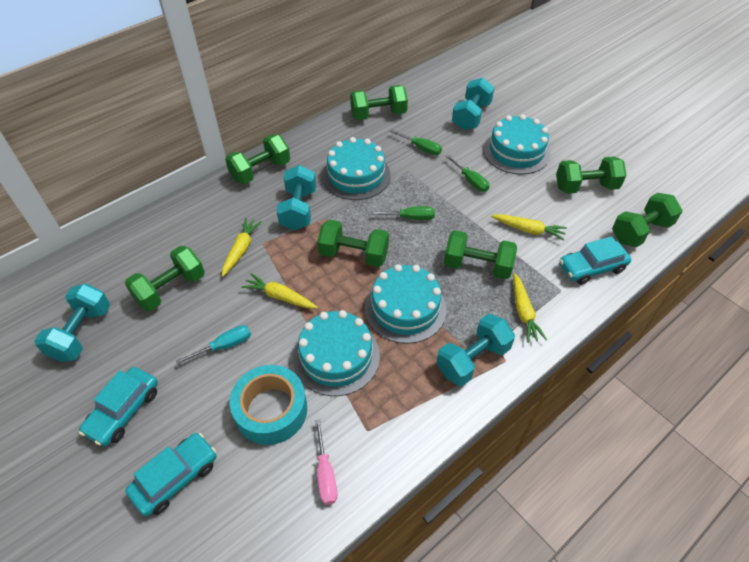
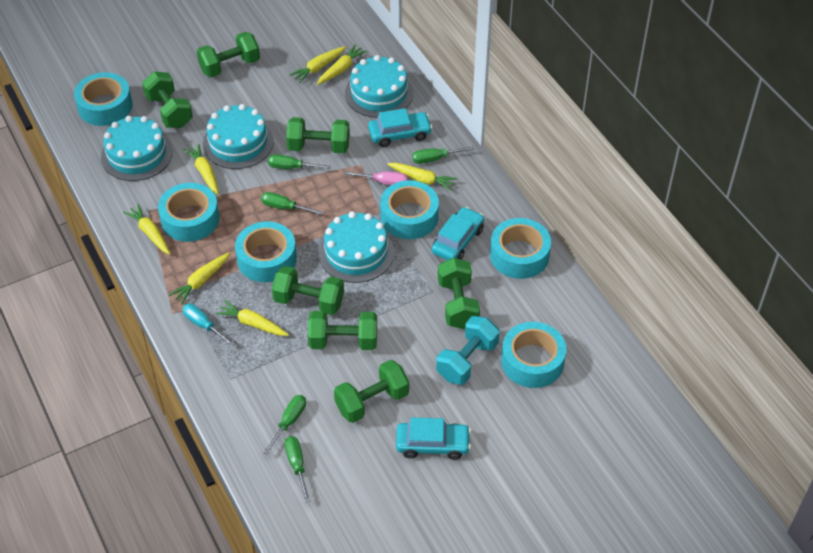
green screwdriver: [370,206,435,220] [390,130,442,155] [445,155,489,192] = 3 -> [261,192,323,215] [263,395,306,455] [268,154,331,169] [285,436,310,503] [412,146,474,164] = 5
turquoise dumbbell: [34,284,110,362] [277,165,316,230] [436,314,515,386] [452,78,495,130] = 4 -> [436,316,500,385] = 1
turquoise tape: [230,365,307,445] = 1 -> [74,72,133,126] [158,183,219,242] [235,221,297,282] [380,180,439,239] [490,218,551,279] [501,322,566,388] = 6
yellow carrot: [222,218,262,277] [241,273,318,309] [491,214,567,240] [513,273,547,343] = 4 -> [123,204,170,254] [169,252,230,305] [183,144,219,195] [215,300,289,336] [290,46,346,83] [317,44,367,85] [387,163,457,191] = 7

